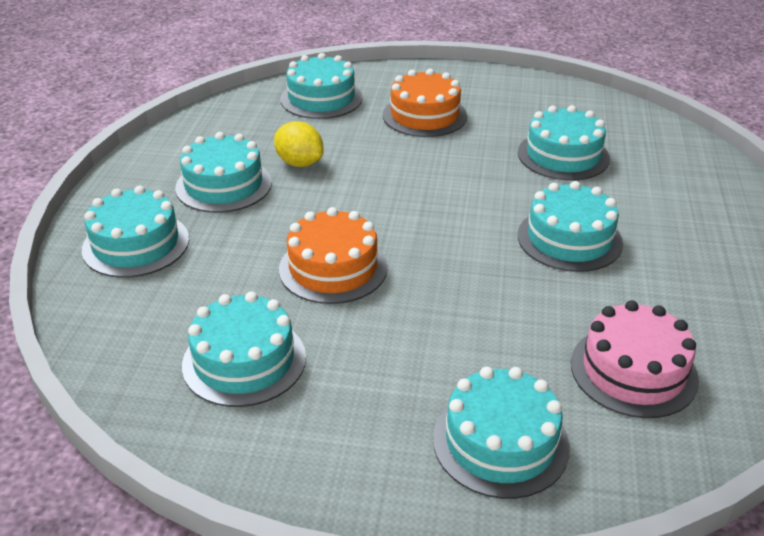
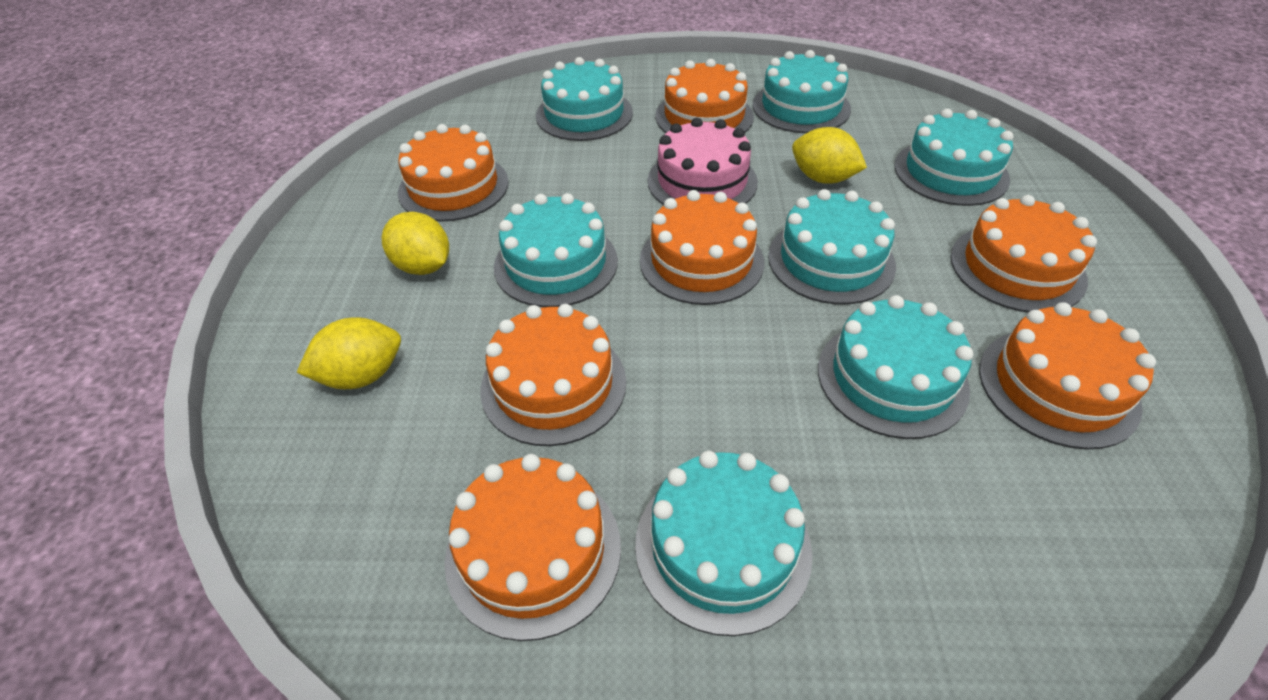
orange cake: [279,207,388,304] [383,69,467,137] = 2 -> [398,124,509,222] [445,454,621,641] [480,304,626,446] [640,190,764,305] [655,59,754,133] [950,195,1097,313] [979,302,1156,450] = 7
yellow lemon: [274,121,324,167] = 1 -> [297,317,401,389] [382,212,449,275] [792,127,867,184] = 3

